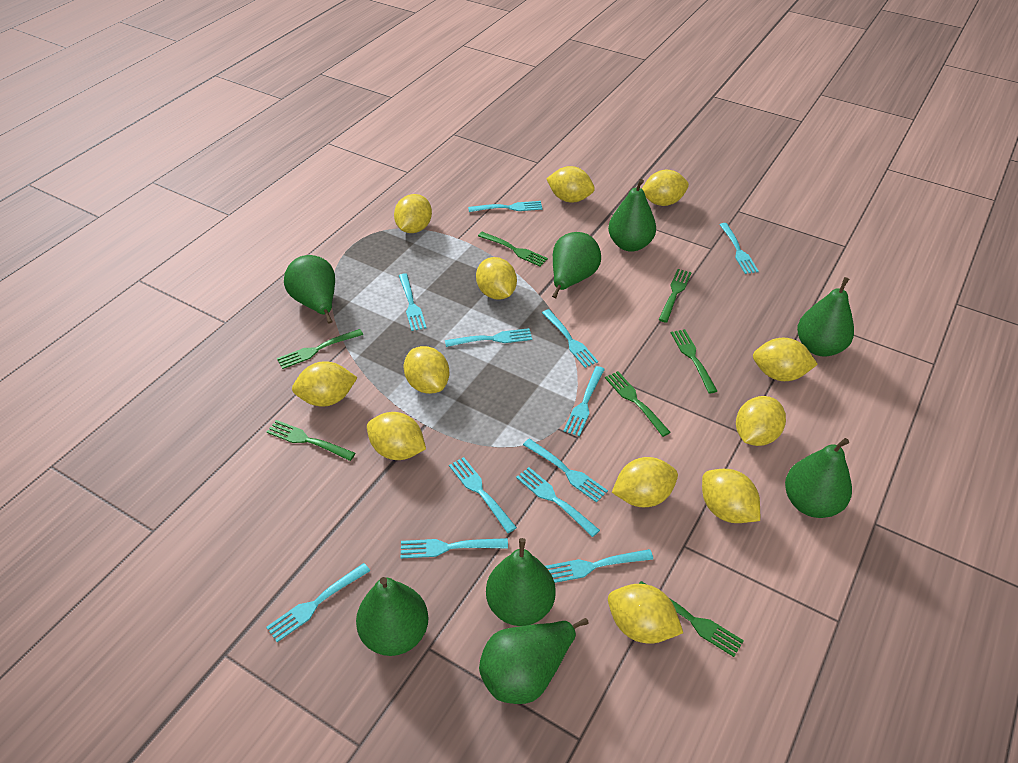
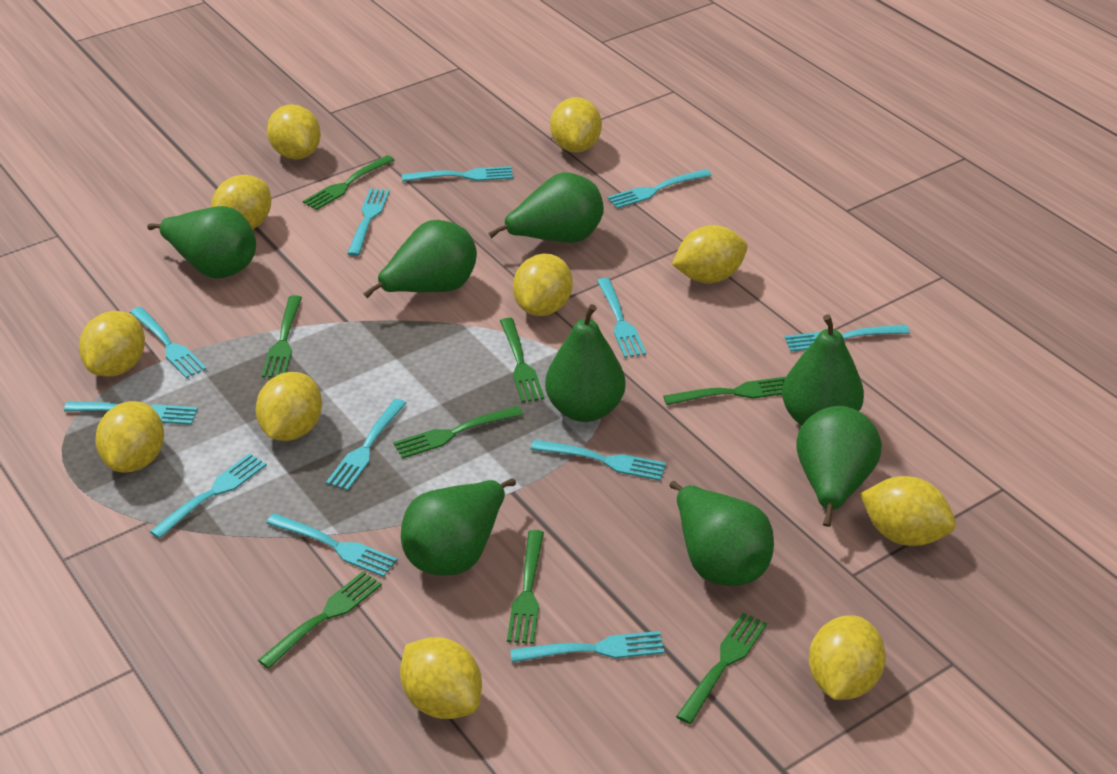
green fork: [267,420,356,461] [277,329,363,369] [478,232,548,266] [605,371,671,437] [639,581,744,657] [659,269,692,323] [671,329,717,393] = 7 -> [258,571,382,669] [262,295,302,378] [303,155,394,210] [393,406,523,459] [500,318,545,403] [507,530,544,644] [663,377,786,405] [676,613,767,724] = 8
yellow lemon: [292,361,358,407] [367,412,426,460] [394,194,432,233] [404,346,450,394] [476,257,517,300] [546,166,595,203] [608,584,683,644] [612,457,678,507] [642,170,689,206] [702,469,760,523] [736,396,786,446] [753,338,818,381] = 12 -> [79,311,145,377] [95,401,164,472] [211,175,271,229] [256,372,322,441] [267,104,321,159] [400,637,482,719] [513,253,572,316] [550,97,602,152] [672,225,747,283] [809,615,886,700] [860,476,956,546] = 11

